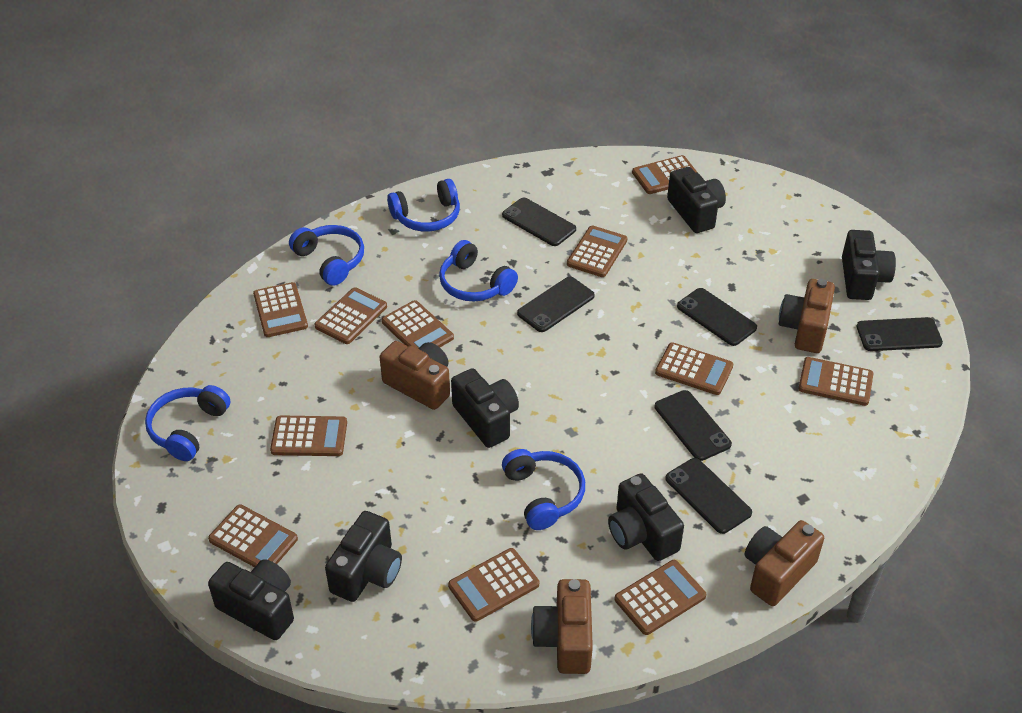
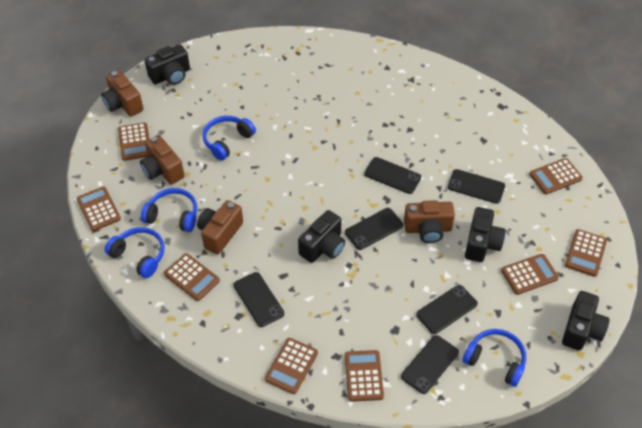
black camera: [208,560,294,640] [325,511,402,602] [451,368,519,448] [608,473,684,561] [667,167,726,233] [842,230,896,300] = 6 -> [145,44,190,85] [298,210,345,263] [465,207,506,262] [562,291,610,351] = 4
blue headphones: [145,385,230,461] [289,225,364,286] [387,179,460,232] [439,240,518,301] [502,449,585,530] = 5 -> [105,227,164,278] [141,188,197,232] [203,116,256,161] [463,329,526,387] = 4
brown calculator: [208,505,298,567] [253,282,308,337] [270,415,347,456] [314,287,387,344] [382,300,454,349] [448,548,539,622] [567,225,627,277] [615,560,706,635] [632,155,698,194] [655,342,733,395] [798,357,874,406] = 11 -> [77,186,121,231] [118,122,149,161] [164,253,220,301] [265,338,318,394] [345,350,384,402] [501,254,559,295] [529,158,583,195] [565,229,607,277] = 8

